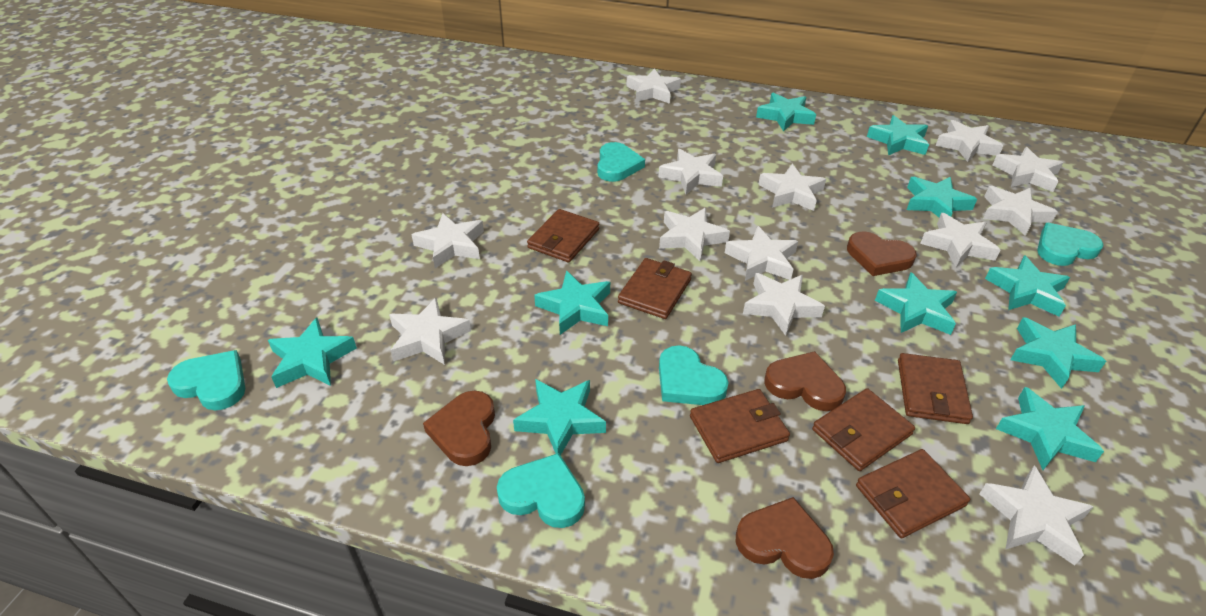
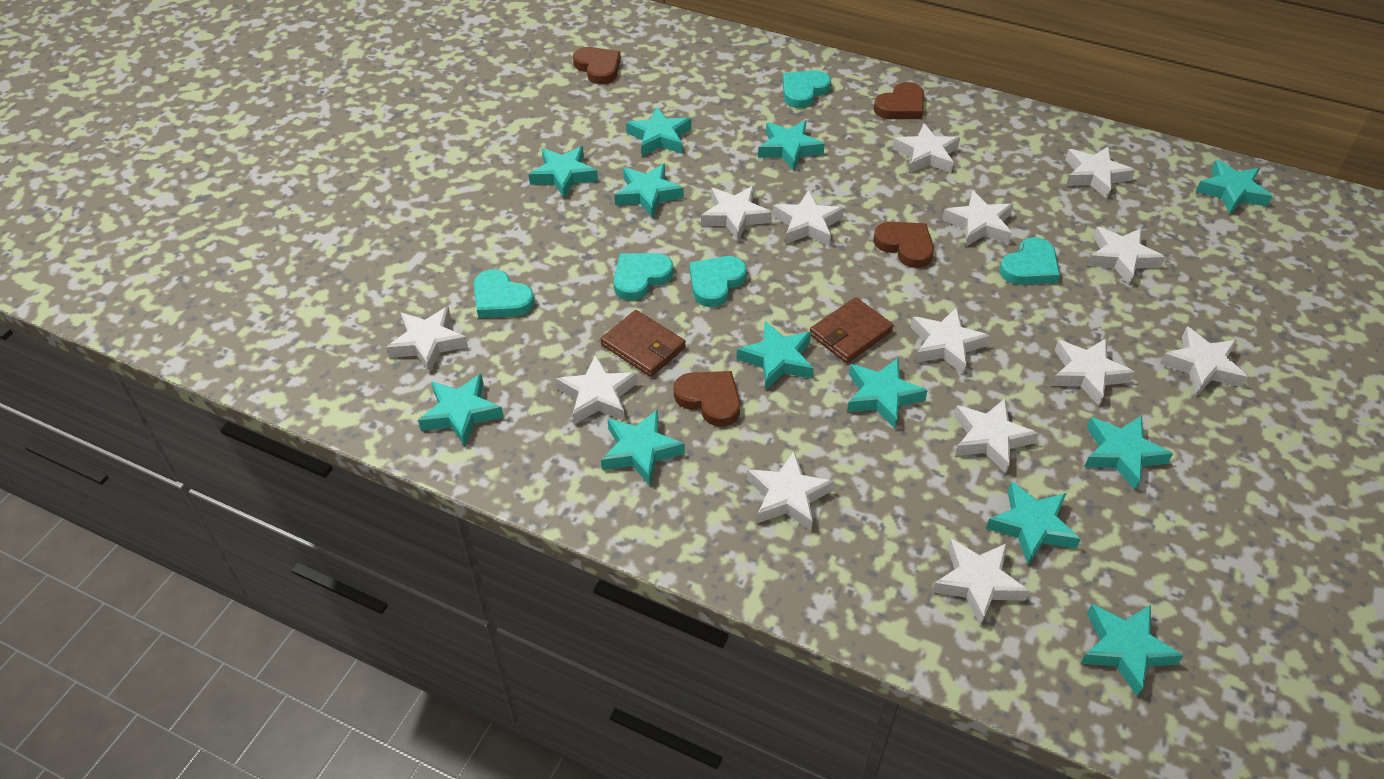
brown wallet: [527,209,599,262] [618,258,692,319] [690,389,790,463] [812,388,915,471] [856,449,970,538] [898,353,973,424] = 6 -> [601,310,686,377] [810,297,894,363] = 2
turquoise star: [268,318,357,388] [513,379,606,455] [534,271,610,335] [756,93,816,132] [867,115,929,155] [875,273,957,335] [907,177,977,217] [985,255,1070,317] [996,387,1104,470] [1010,317,1106,389] = 10 -> [418,374,504,446] [529,146,598,199] [601,409,685,485] [615,164,684,218] [626,107,691,156] [737,321,814,389] [758,121,825,171] [847,358,928,429] [986,481,1081,565] [1081,604,1184,697] [1084,415,1173,490] [1196,160,1273,215] = 12
white star: [389,297,471,365] [412,213,484,268] [626,68,681,104] [658,149,723,194] [659,208,730,261] [725,226,798,281] [743,273,825,336] [758,164,826,211] [920,213,1000,267] [936,120,1004,162] [979,465,1094,566] [983,186,1057,236] [992,147,1063,192] = 13 -> [386,307,468,373] [556,354,638,424] [701,186,772,241] [747,451,834,531] [772,190,844,246] [892,123,960,173] [911,307,990,375] [932,538,1030,626] [942,190,1014,246] [954,399,1038,473] [1052,339,1135,406] [1065,146,1135,199] [1087,227,1165,285] [1160,327,1248,395] = 14

